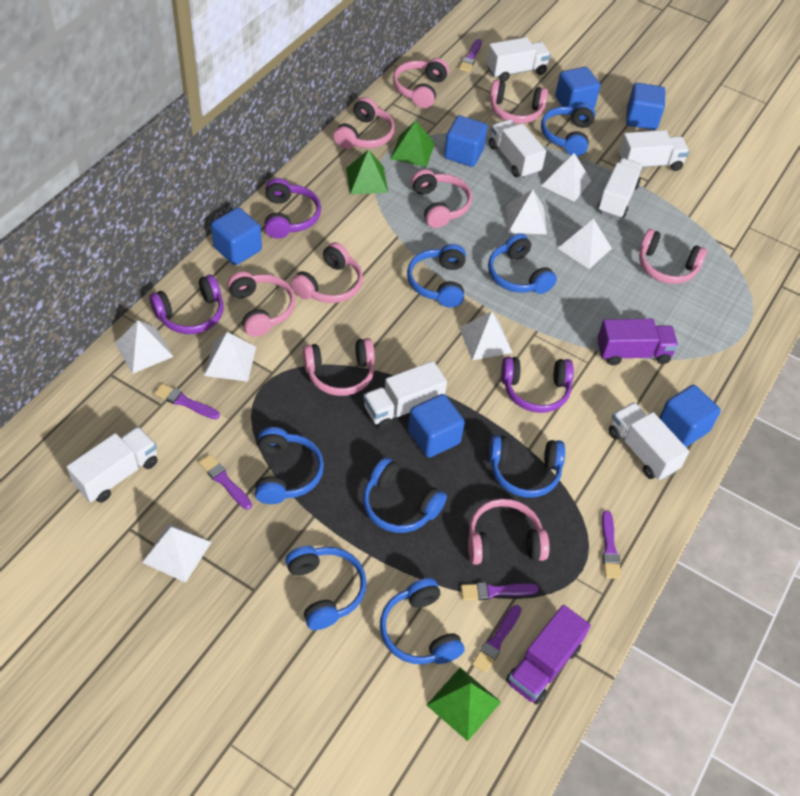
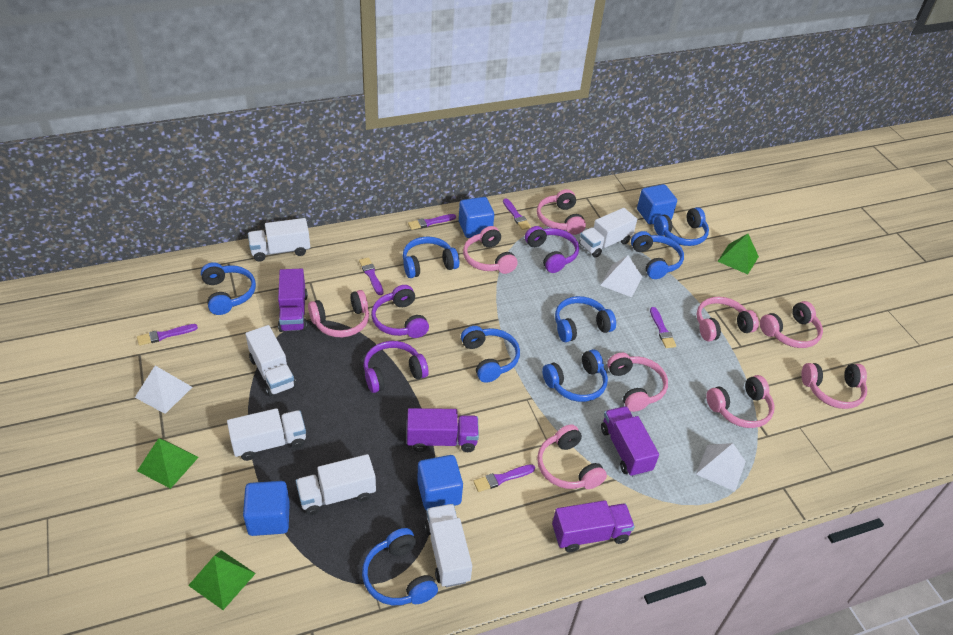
blue cube: [211,207,262,265] [408,394,465,458] [444,115,488,167] [555,67,601,108] [626,83,665,130] [659,385,721,447] = 6 -> [243,481,290,536] [417,455,463,510] [459,197,494,238] [637,184,677,224] = 4
purple truck: [506,605,591,705] [597,319,678,365] = 2 -> [278,268,308,332] [407,408,479,452] [552,500,635,552] [601,406,659,477] = 4
white pyramid: [115,320,174,374] [142,523,211,583] [204,332,256,382] [459,311,513,360] [506,189,547,235] [542,153,591,202] [557,218,612,269] = 7 -> [135,366,192,414] [600,255,642,297] [696,443,746,491] = 3
white truck: [67,427,158,503] [363,361,447,430] [486,37,551,82] [489,119,546,178] [598,158,643,219] [609,402,689,481] [619,130,689,171] = 7 -> [227,408,306,461] [245,325,296,396] [248,218,310,262] [296,454,376,515] [424,504,472,587] [579,208,637,258] = 6

